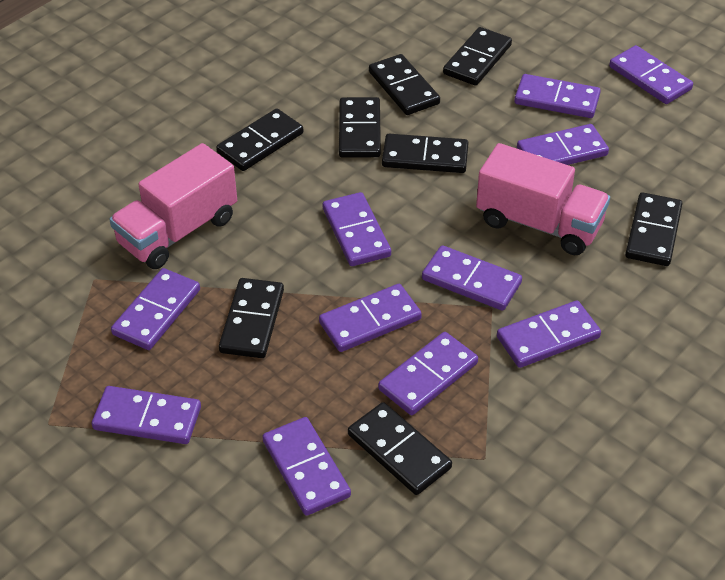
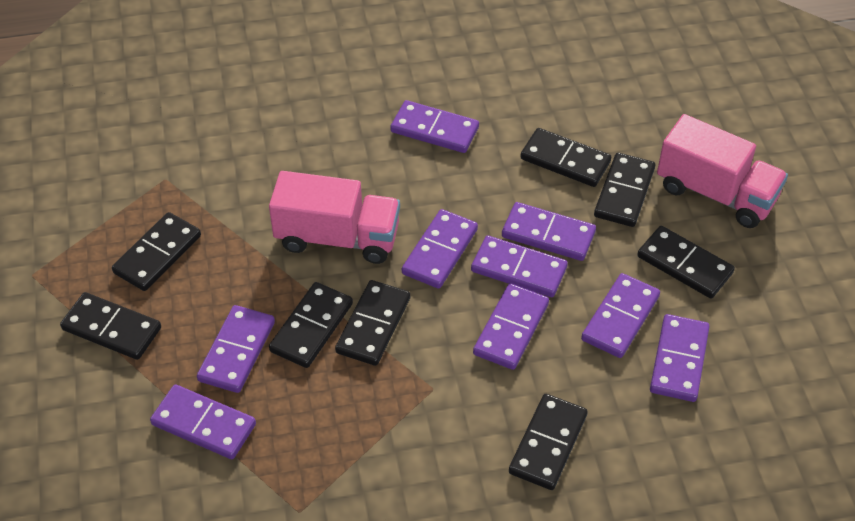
purple domino: [92,386,201,444] [111,268,200,350] [262,417,351,516] [319,284,422,352] [323,192,391,266] [378,332,478,415] [422,245,522,311] [497,301,601,368] [514,74,601,118] [517,124,609,165] [609,45,693,104] = 11 -> [150,384,256,459] [197,305,275,393] [390,100,479,153] [402,209,478,289] [471,236,568,297] [473,284,549,370] [502,202,596,261] [581,273,660,358] [650,314,710,402] = 9

